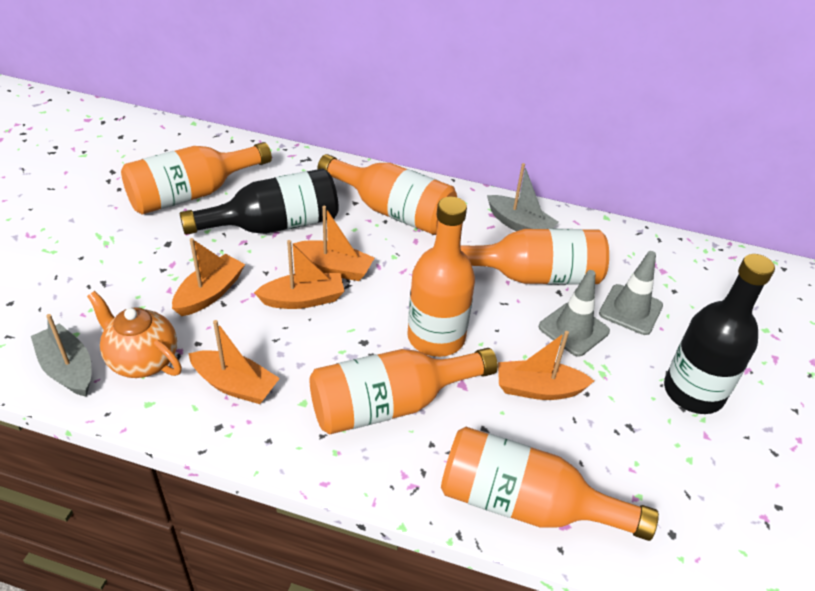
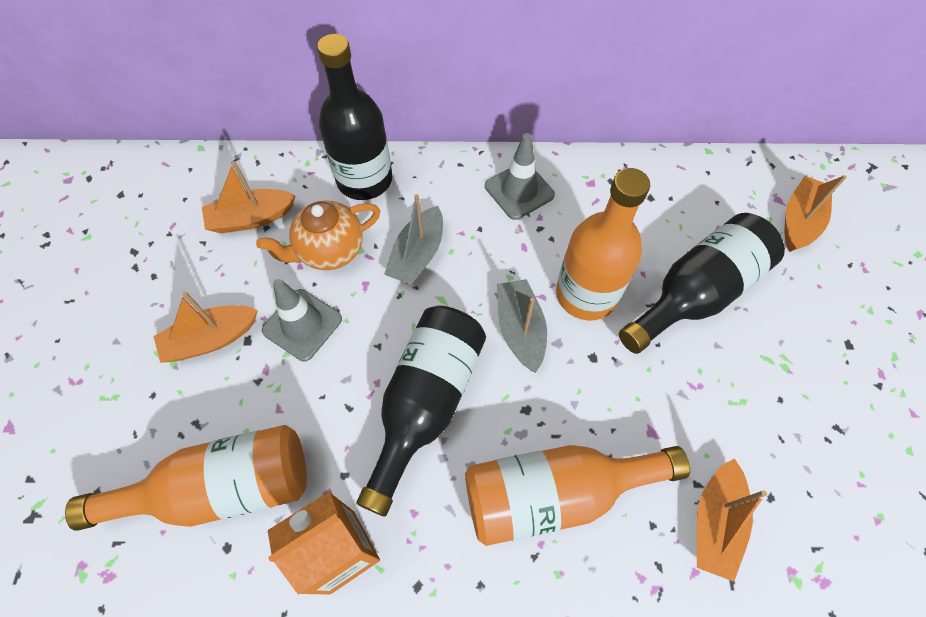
black bottle: [180,169,339,235] [664,254,775,414] = 2 -> [317,34,392,200] [356,306,486,517] [619,213,785,354] = 3
orange boat: [172,238,245,316] [188,320,280,404] [254,240,345,309] [293,206,374,281] [498,331,594,400] = 5 -> [154,292,258,363] [202,161,296,233] [697,458,767,582] [784,175,846,252] = 4
orange bottle: [121,142,272,215] [310,348,498,434] [318,154,457,235] [407,196,475,357] [441,427,659,541] [461,229,609,285] = 6 -> [65,425,307,531] [465,445,690,546] [556,168,650,321] = 3
orange carton: none = 0 -> [268,491,380,595] = 1

